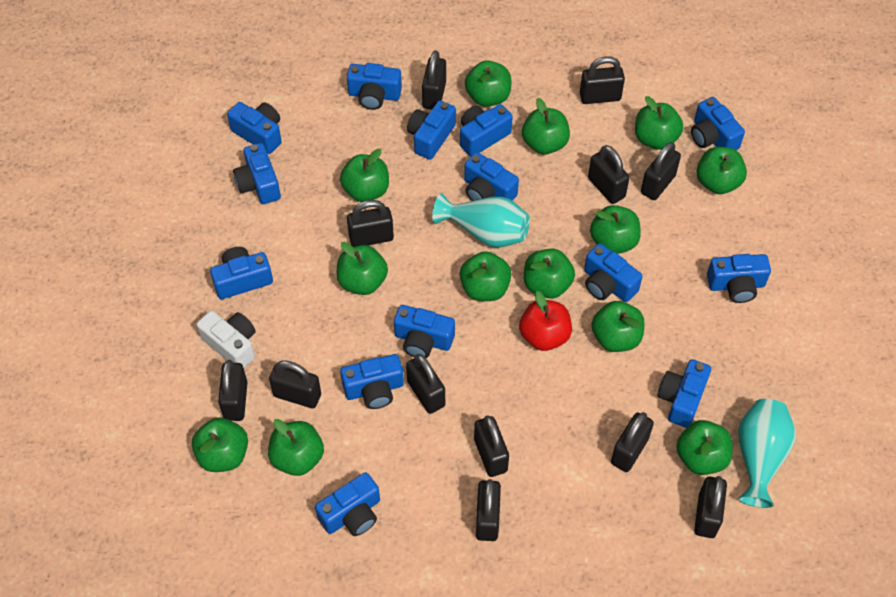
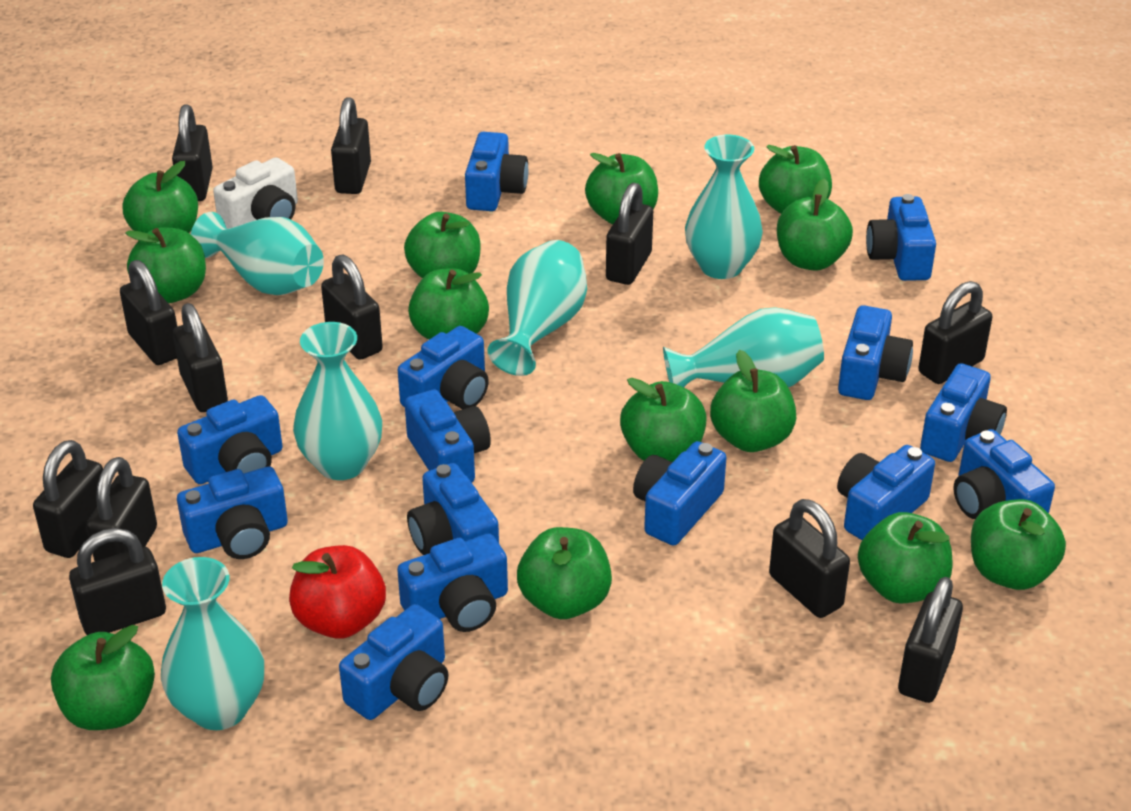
turquoise vase: [432,193,530,247] [738,399,796,508] = 2 -> [161,557,264,730] [191,212,324,295] [293,322,382,480] [488,240,587,376] [663,307,824,387] [685,135,763,279] = 6

